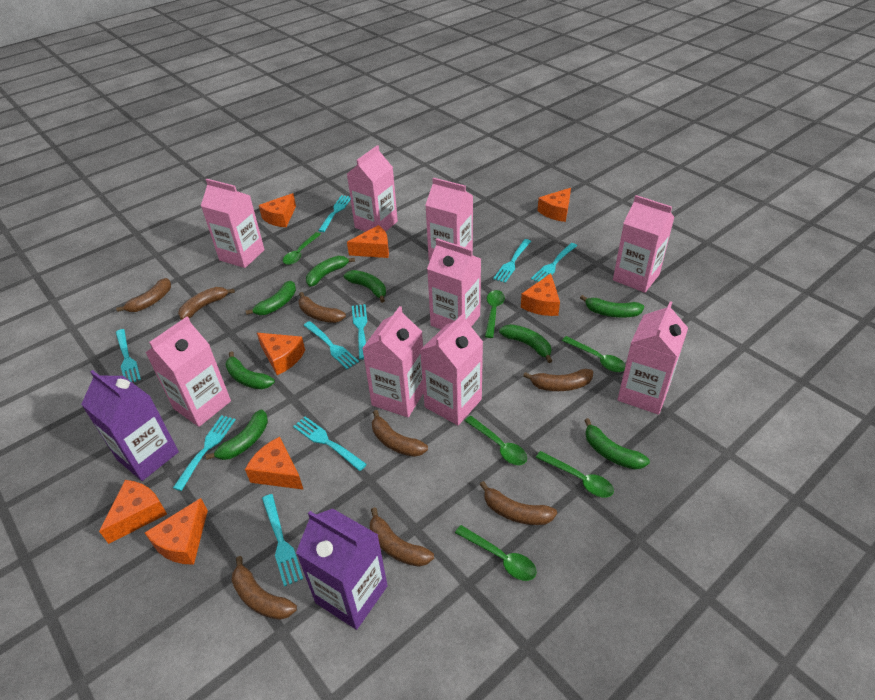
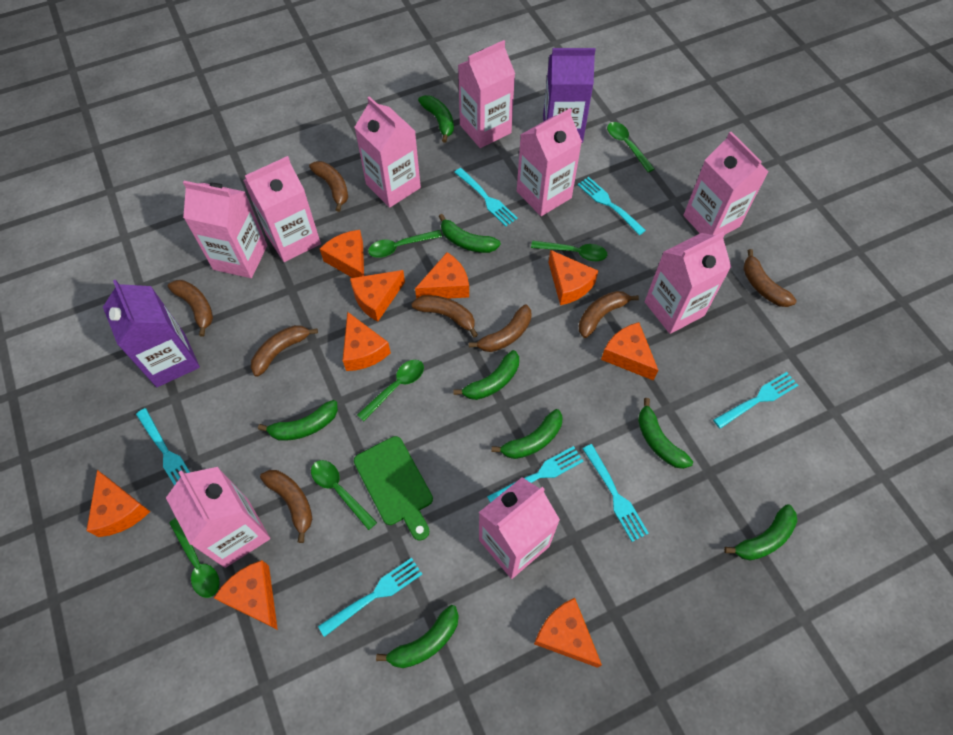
green cutting board: none = 0 -> [354,436,433,541] = 1
orange cheese: [99,480,167,544] [145,498,208,565] [245,437,304,490] [257,333,305,375] [259,193,296,227] [347,225,389,258] [521,273,560,316] [538,188,571,222] = 8 -> [86,470,150,537] [214,560,278,630] [320,230,364,278] [342,312,391,371] [350,270,405,322] [415,252,469,299] [534,598,602,668] [548,250,598,305] [601,322,658,381] = 9
turquoise fork: [116,329,141,382] [173,415,236,491] [262,494,303,587] [293,417,367,471] [303,321,359,369] [318,195,351,232] [352,304,367,360] [493,239,531,283] [531,243,577,282] = 9 -> [136,408,190,486] [318,558,422,637] [454,168,518,227] [487,446,583,503] [578,177,646,235] [582,444,649,542] [713,372,798,428] = 7

